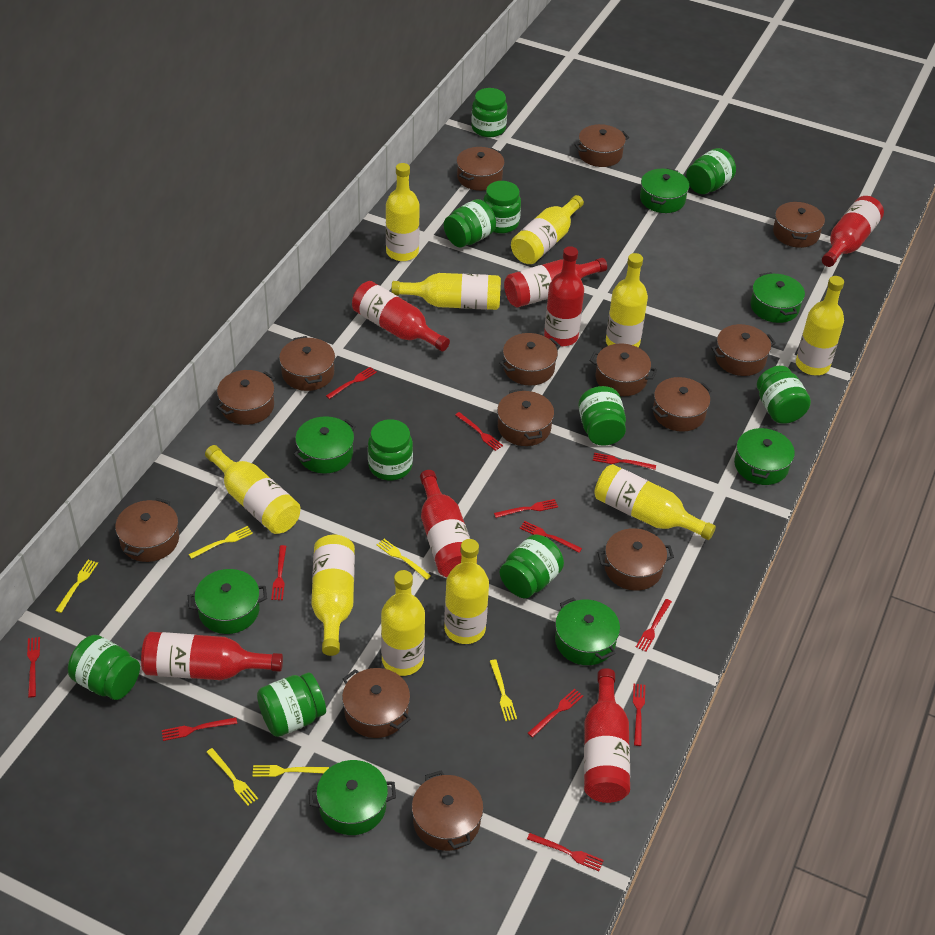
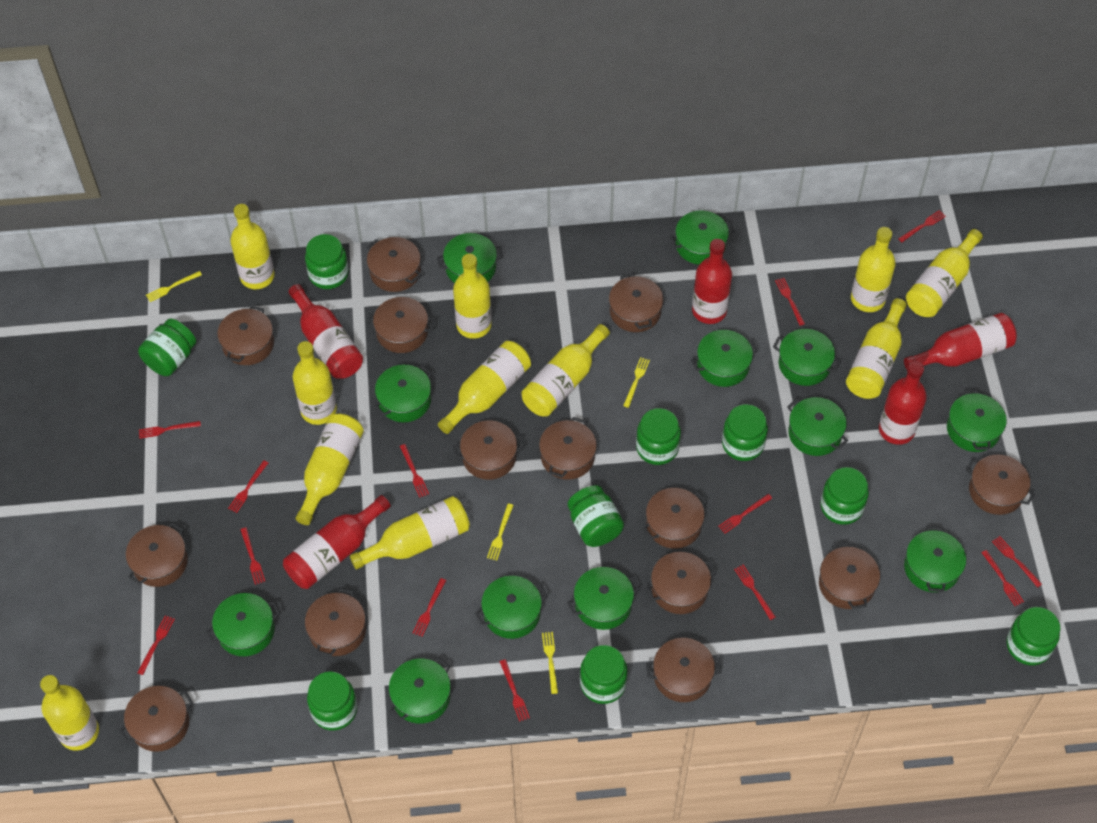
green jar: [68,635,140,700] [257,672,326,737] [368,419,413,480] [444,199,496,247] [471,88,507,137] [483,181,521,233] [499,535,564,598] [578,386,626,446] [686,148,736,194] [757,366,811,424] = 10 -> [138,319,196,376] [305,234,349,289] [307,671,357,731] [568,485,624,547] [580,645,628,704] [636,408,681,465] [722,404,768,461] [820,467,869,525] [1006,607,1060,665] = 9
green pot: [188,569,267,634] [293,416,356,474] [309,760,396,835] [555,597,620,665] [640,168,689,213] [734,426,795,485] [750,272,805,323] = 7 -> [206,593,280,656] [374,365,433,422] [389,658,451,724] [437,233,503,283] [475,576,548,639] [567,567,640,630] [669,211,734,265] [691,330,758,387] [773,329,841,386] [787,397,848,456] [904,526,966,592] [947,390,1007,452] = 12
red bottle: [141,632,283,680] [352,281,450,352] [420,470,470,577] [504,258,607,307] [544,246,584,346] [584,668,630,803] [822,196,884,267] = 7 -> [283,495,391,589] [289,284,363,379] [692,239,732,324] [879,361,927,445] [904,313,1017,369] = 5
red fork: [27,637,40,697] [162,717,237,741] [271,545,286,600] [326,367,377,399] [455,412,503,451] [494,499,558,518] [519,521,582,553] [527,833,604,871] [528,689,583,738] [593,453,656,470] [633,684,645,746] [636,599,672,652] = 12 -> [137,615,175,675] [139,421,201,439] [228,460,268,513] [240,528,265,585] [400,444,429,498] [413,578,446,637] [500,659,530,722] [718,494,772,534] [734,565,775,620] [775,278,805,326] [898,210,946,242] [981,550,1024,606] [992,536,1042,588] = 13
yellow bottle: [205,445,301,534] [311,535,355,656] [381,570,425,676] [386,163,420,261] [391,273,501,310] [444,539,489,644] [511,195,584,264] [594,464,716,540] [606,253,648,347] [796,276,844,375] = 10 -> [40,675,99,751] [230,204,274,289] [292,341,337,425] [296,414,364,525] [350,496,470,569] [438,341,531,434] [453,254,492,339] [521,324,610,417] [846,298,907,399] [851,227,896,312] [906,229,983,317] = 11
yellow fork: [55,560,98,613] [189,526,253,559] [206,748,258,806] [252,765,329,777] [377,539,431,580] [490,659,517,721] = 6 -> [146,271,202,302] [487,504,514,561] [542,632,558,694] [623,357,650,408] = 4

